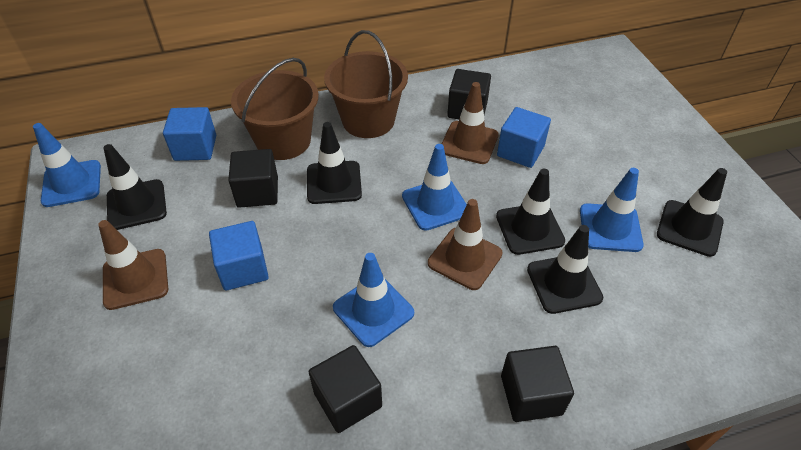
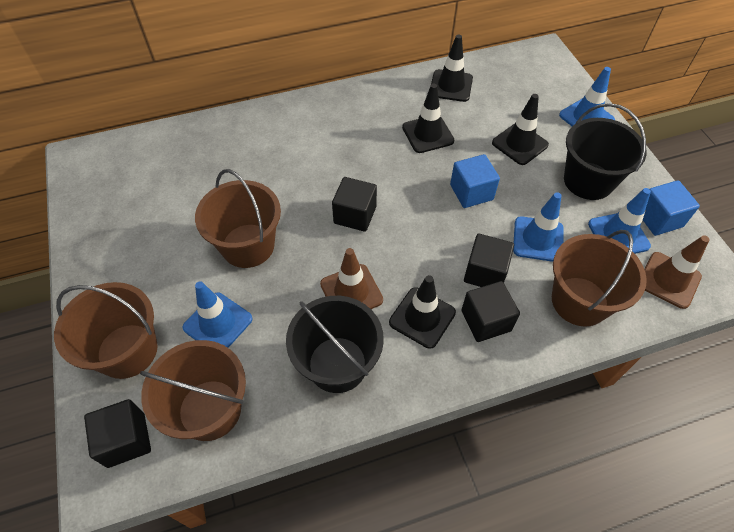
black bucket: none = 0 -> [286,296,384,393] [564,103,647,200] = 2
black traffic cone: [104,144,167,230] [307,122,362,204] [496,169,565,255] [527,225,603,314] [657,168,727,257] = 5 -> [389,275,456,349] [402,84,454,153] [431,35,473,102] [492,94,549,165] = 4
blue cube: [163,107,216,161] [209,221,269,291] [497,107,551,168] = 3 -> [450,154,500,208] [643,180,700,236] = 2
brown bucket: [231,58,319,160] [324,30,408,138] = 2 -> [54,282,157,379] [140,340,246,441] [195,169,281,268] [552,230,647,327] = 4
brown traffic cone: [98,220,168,310] [428,199,503,290] [441,82,499,164] = 3 -> [320,248,383,309] [644,236,709,309] = 2

